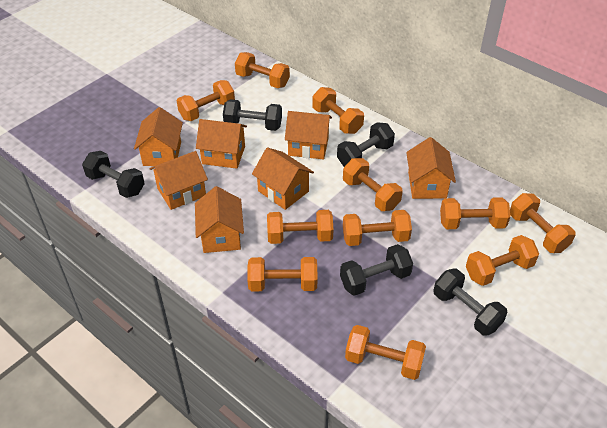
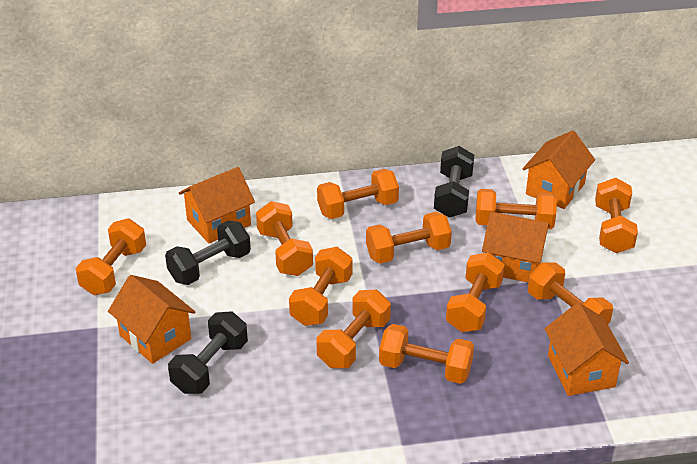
black dumbbell: [82,151,145,198] [223,99,282,131] [337,122,395,167] [340,244,413,296] [433,269,508,336] = 5 -> [165,221,251,285] [168,311,248,394] [434,146,474,218] = 3
orange house: [134,107,183,166] [149,151,208,210] [195,186,244,253] [196,119,247,169] [252,147,314,210] [285,111,332,159] [406,137,456,199] = 7 -> [108,275,195,364] [179,167,255,243] [482,212,551,282] [523,130,595,209] [545,302,629,396] = 5

